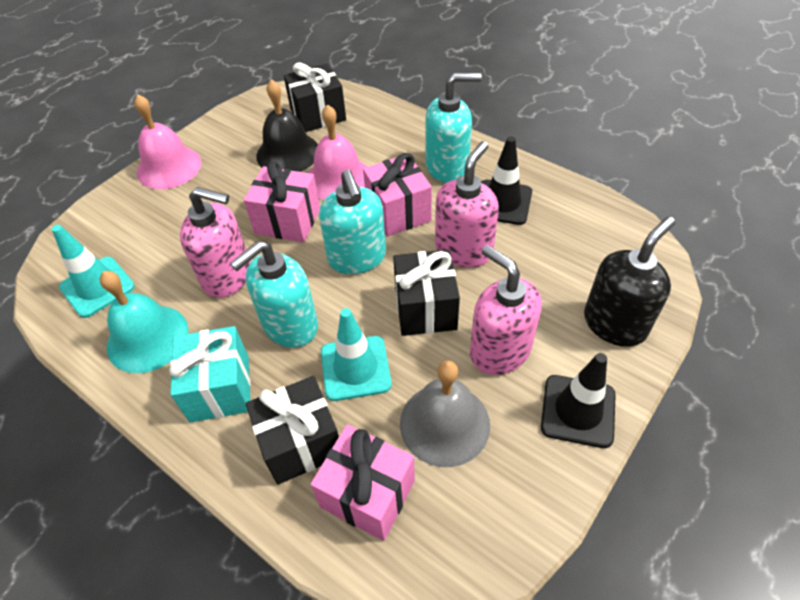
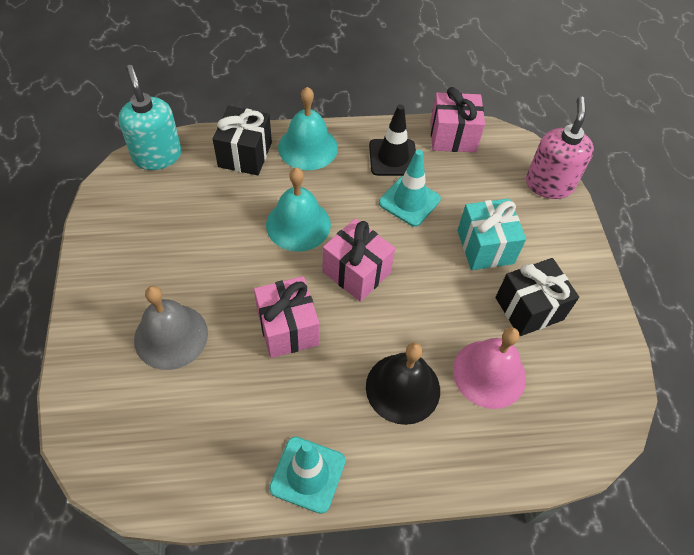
black gift: [246,376,339,484] [284,62,346,132] [393,250,460,336] = 3 -> [213,106,272,175] [495,258,579,336] = 2
black soap dispenser: [584,217,675,347] = 1 -> none = 0
black traffic cone: [481,136,532,225] [541,353,616,448] = 2 -> [369,104,416,176] = 1
pink bell: [134,94,202,190] [309,104,367,200] = 2 -> [453,327,526,409] = 1
pink soap dispenser: [180,187,251,298] [435,141,499,267] [470,245,542,375] = 3 -> [526,96,594,199] = 1
turquoise bell: [99,271,189,373] = 1 -> [266,168,331,251] [278,87,338,170] = 2
turquoise soap dispenser: [230,241,318,348] [319,170,386,275] [426,73,482,183] = 3 -> [119,65,182,170] = 1

